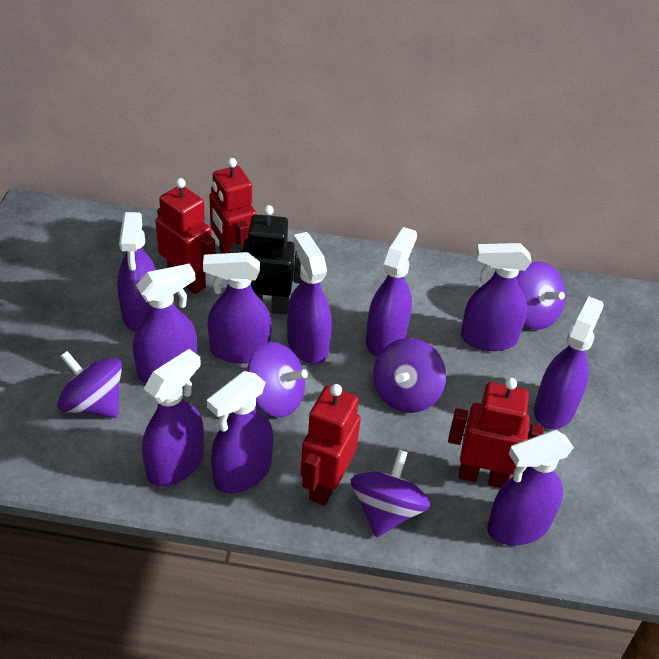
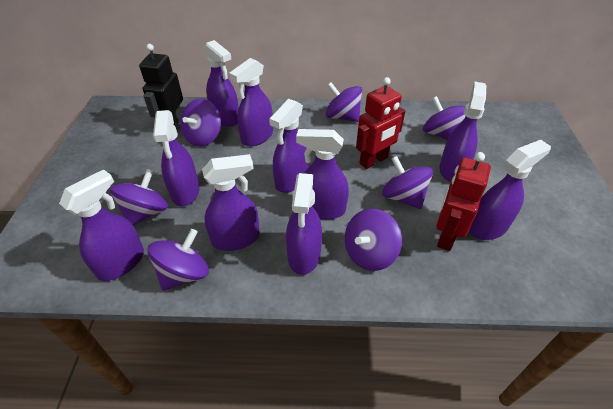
purple spinning top: [57,351,122,418] [247,342,308,417] [351,450,430,537] [373,338,446,413] [517,262,566,330] = 5 -> [110,169,168,225] [147,229,209,291] [180,99,221,147] [326,82,362,122] [345,209,402,271] [382,156,433,209] [423,96,465,140] = 7
red robot: [156,178,216,294] [209,158,256,254] [300,384,361,506] [448,378,544,488] = 4 -> [356,77,405,169] [436,152,491,251] = 2

